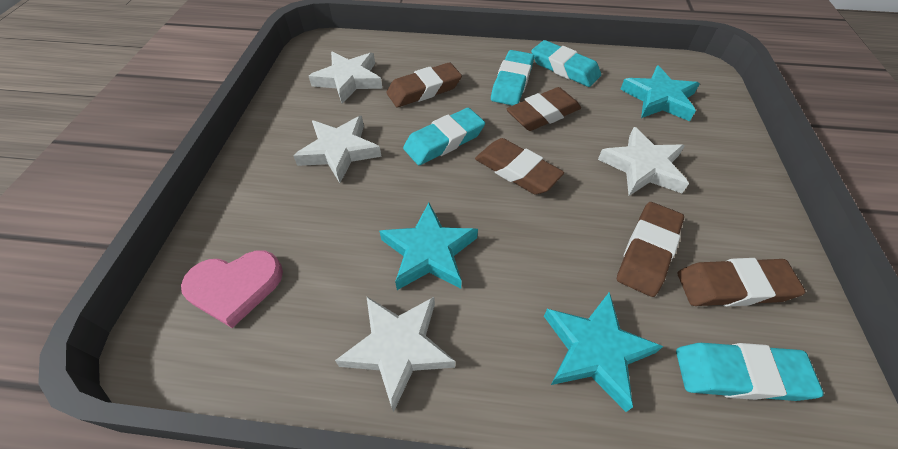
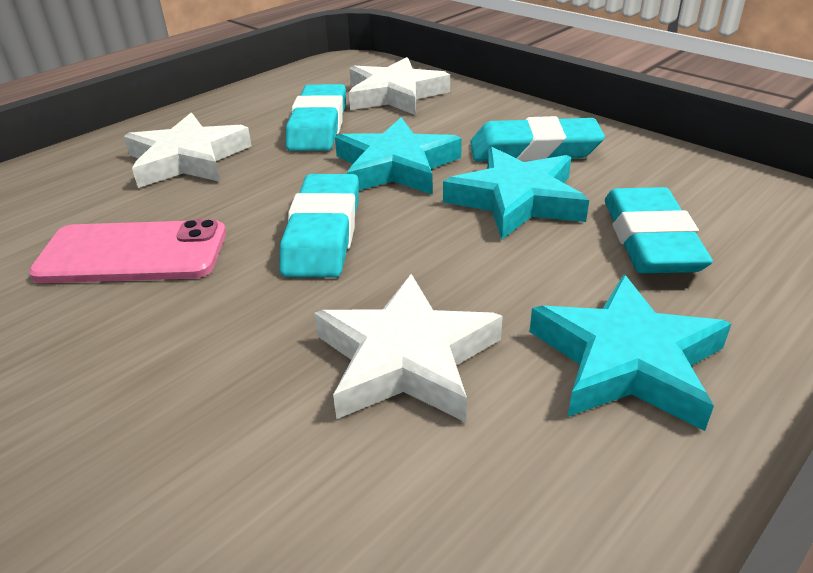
brown eraser: [386,62,462,107] [475,138,564,195] [507,87,581,131] [617,202,684,297] [678,258,805,307] = 5 -> none = 0
pink heart: [181,250,283,328] = 1 -> none = 0
pink phone: none = 0 -> [29,219,226,283] = 1
white star: [293,116,382,183] [309,52,383,104] [335,296,455,412] [598,127,689,196] = 4 -> [124,113,252,188] [314,274,503,422] [349,57,450,115] = 3

